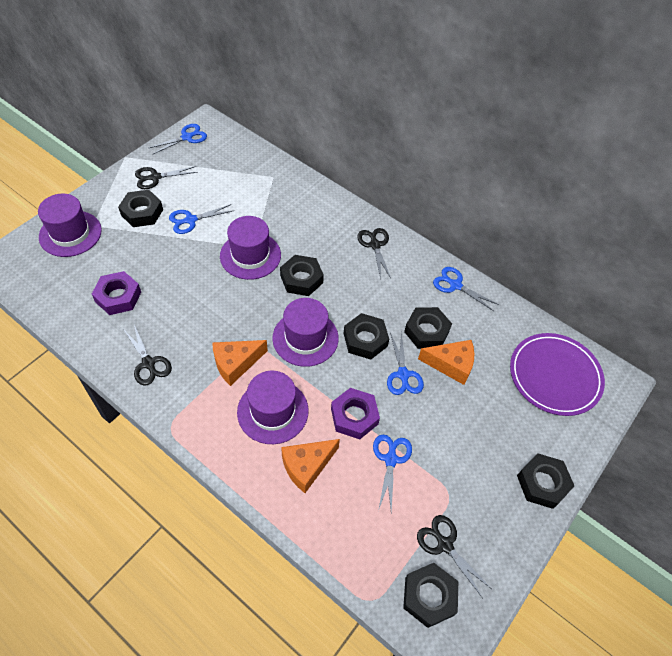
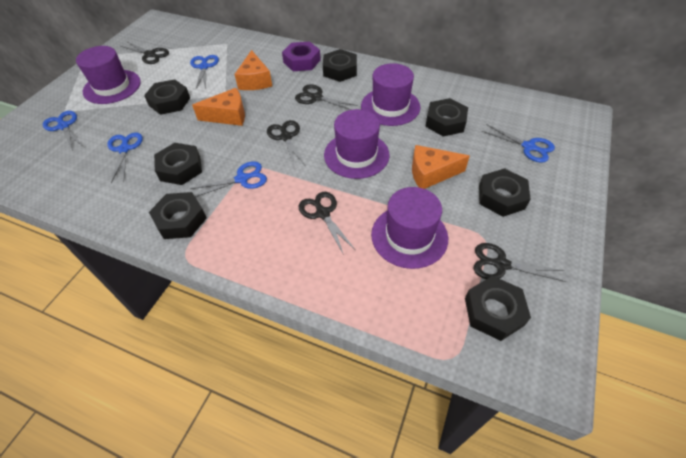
black nut: [118,190,163,227] [280,255,324,296] [344,313,389,360] [403,563,458,628] [404,307,452,349] [517,453,574,509] = 6 -> [144,79,190,115] [149,192,207,239] [154,143,202,185] [323,49,357,82] [425,98,468,137] [465,276,531,341] [479,168,530,217] = 7
black scissors: [124,325,172,386] [135,166,198,189] [357,228,391,279] [417,515,492,597] = 4 -> [120,42,169,64] [267,120,305,166] [295,84,358,110] [299,192,355,255] [473,243,566,282] = 5
purple nut: [92,271,141,315] [331,388,380,439] = 2 -> [282,41,321,71] = 1
purple plate: [510,333,605,416] = 1 -> none = 0

